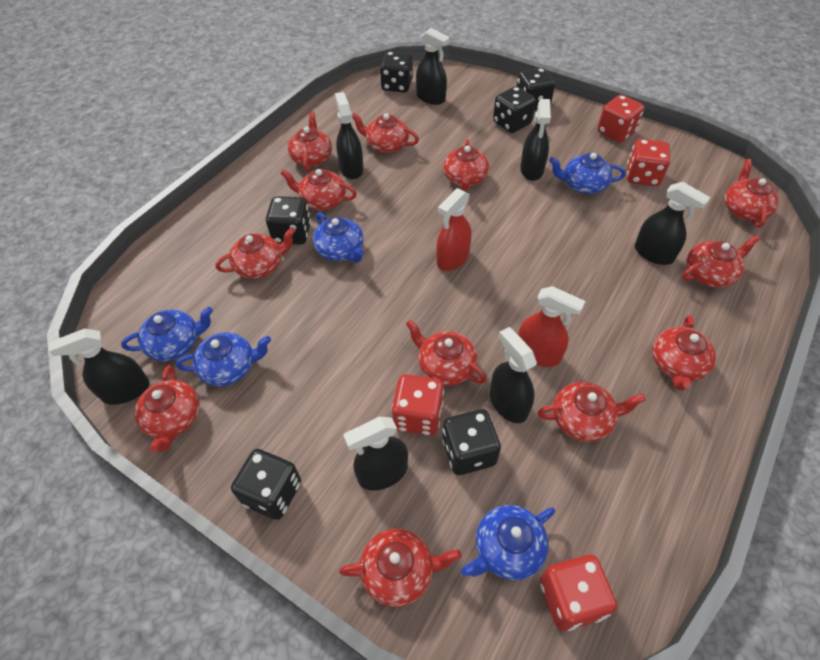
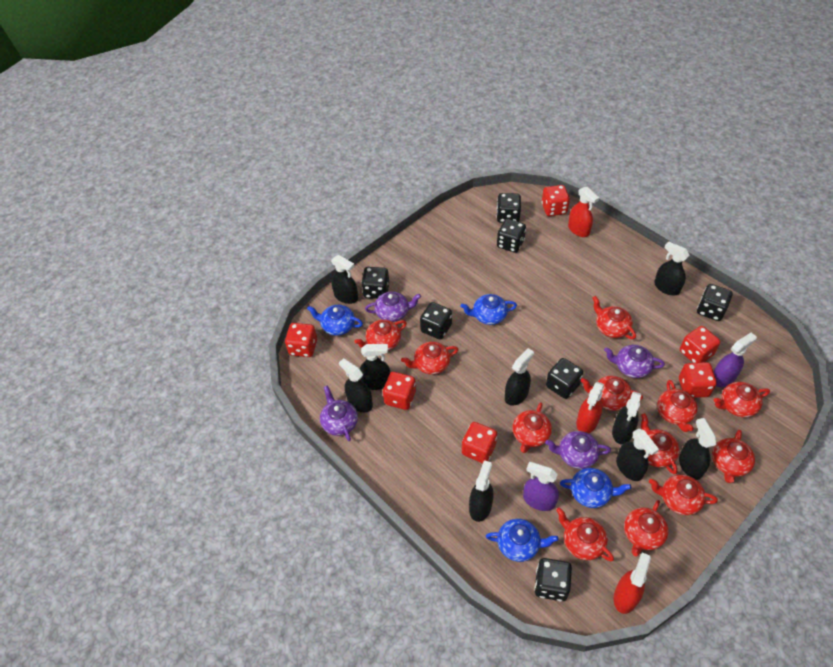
black dice: [231,449,301,520] [266,196,311,245] [380,51,413,92] [442,409,501,475] [493,86,536,133] [517,68,555,110] = 6 -> [361,267,389,299] [420,302,452,339] [497,193,521,223] [497,219,526,253] [534,558,572,601] [546,358,583,399] [697,284,733,321] = 7
black spray bottle: [49,328,149,405] [335,92,364,179] [343,417,408,490] [416,28,450,105] [490,327,537,423] [520,99,551,181] [635,182,711,265] = 7 -> [331,255,358,304] [339,358,373,412] [360,344,390,390] [469,460,494,522] [505,348,534,406] [612,392,641,444] [616,429,659,481] [654,241,689,295] [679,418,716,480] = 9
blue teapot: [121,307,213,361] [176,332,271,387] [313,212,364,263] [461,505,555,580] [549,153,626,194] = 5 -> [307,305,363,336] [460,294,517,325] [486,519,559,562] [560,468,631,508] = 4
purple spray bottle: none = 0 -> [523,462,559,511] [714,332,757,387] = 2
purple teapot: none = 0 -> [320,385,358,441] [365,291,421,322] [545,431,611,469] [604,345,665,378] = 4
red dice: [392,374,444,436] [540,555,617,631] [597,95,644,143] [627,139,670,186] = 4 -> [285,323,317,357] [383,372,416,410] [462,422,497,463] [542,185,570,216] [679,362,717,398] [680,326,720,363] = 6
red spray bottle: [436,188,472,271] [518,286,585,367] = 2 -> [568,187,599,237] [576,382,605,433] [614,552,651,614] = 3

